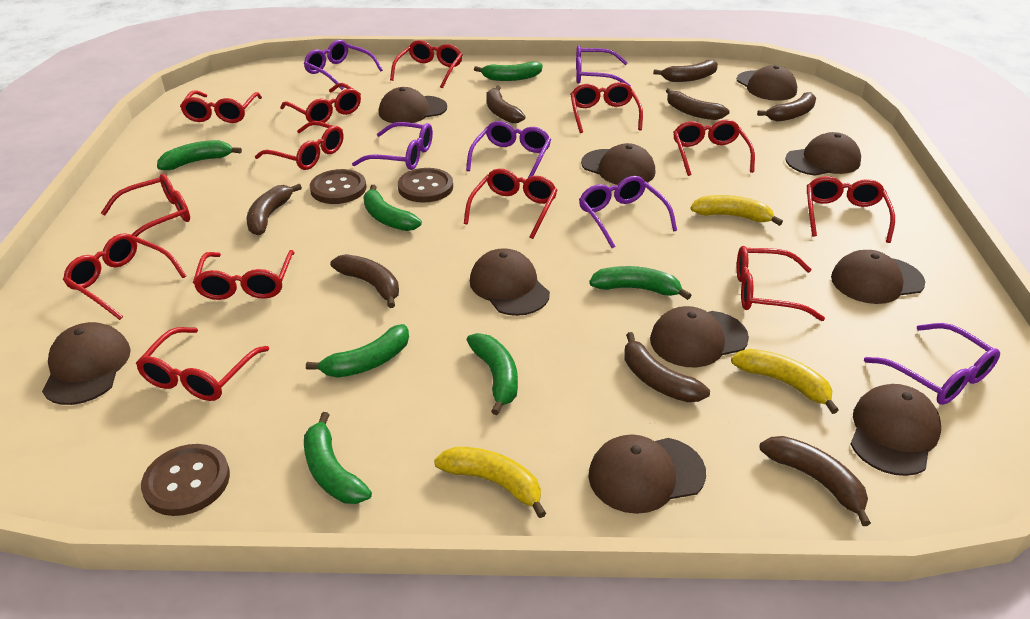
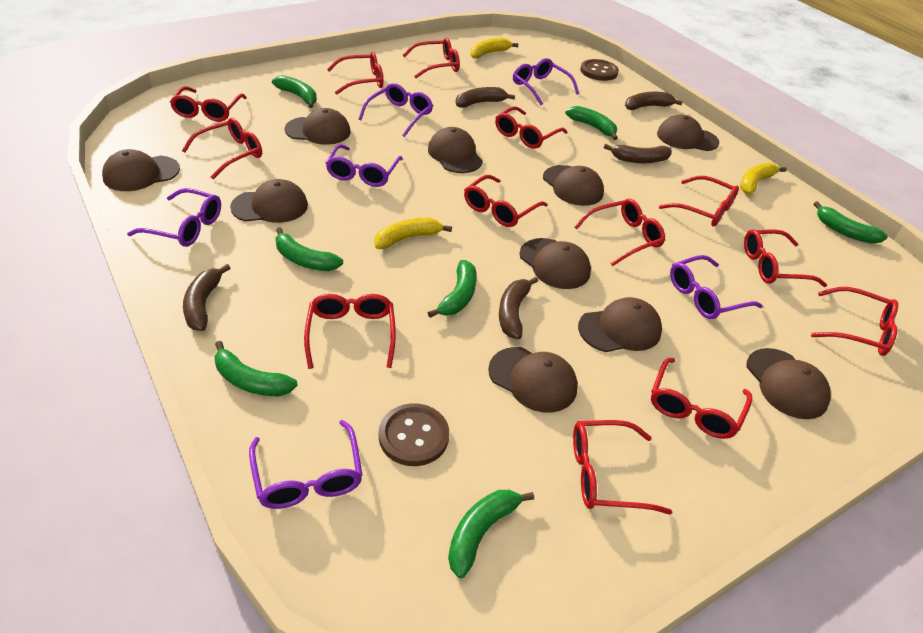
brown banana: [247,184,302,235] [330,254,399,308] [486,86,525,123] [624,332,710,402] [653,60,718,82] [666,88,729,120] [757,92,816,121] [760,436,871,526] = 8 -> [183,264,231,331] [456,87,515,108] [499,277,538,339] [604,144,672,163] [625,92,683,110] = 5
brown button: [141,444,230,516] [309,169,366,204] [398,168,453,203] = 3 -> [379,403,449,466] [580,59,619,81] = 2

